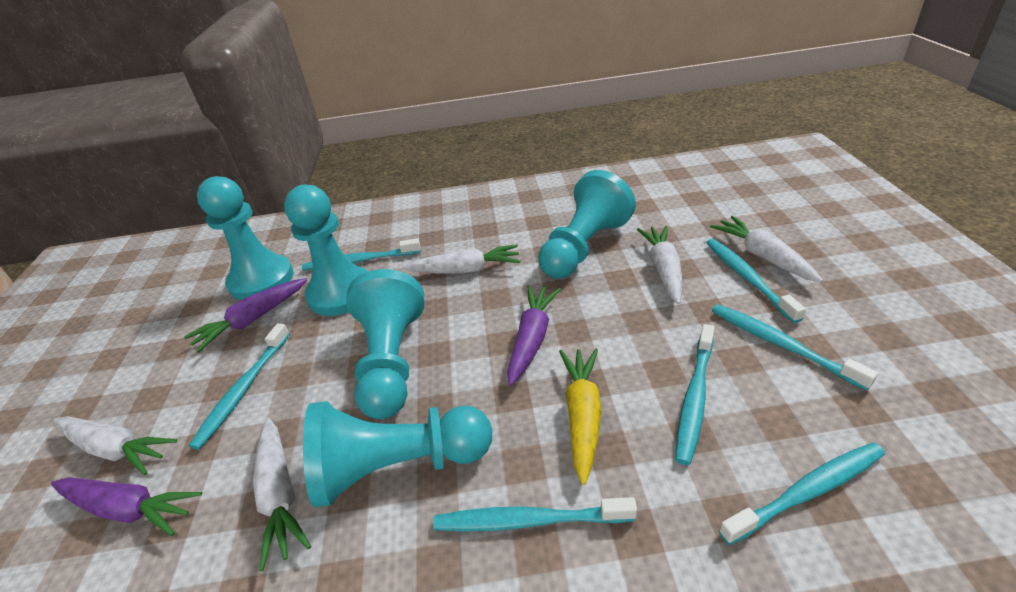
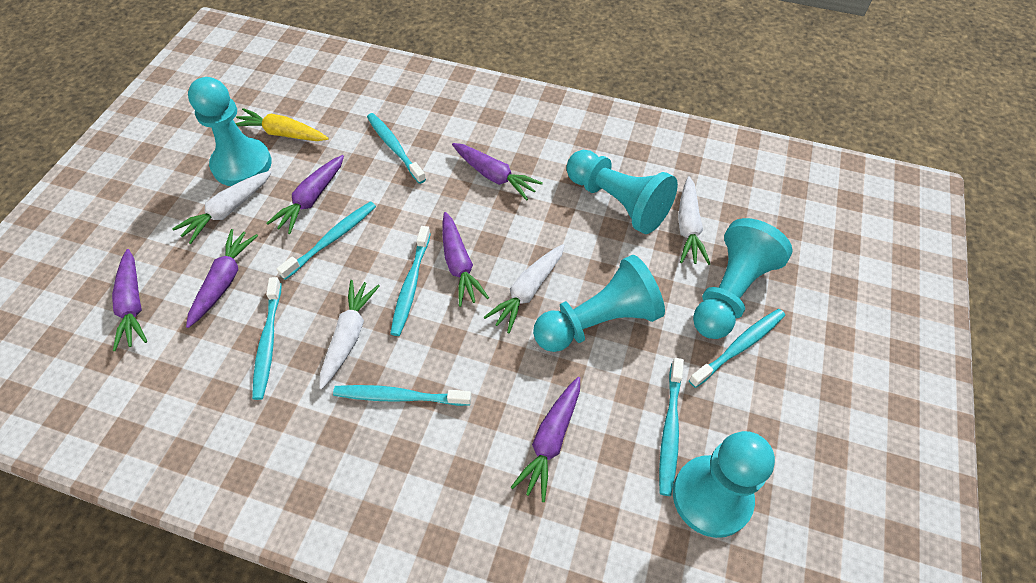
purple carrot: [51,477,202,536] [184,278,307,353] [507,285,561,386] = 3 -> [112,249,147,351] [186,229,258,328] [267,155,344,234] [442,212,489,307] [452,143,543,201] [511,377,580,502] = 6
white carrot: [53,416,177,475] [253,418,311,571] [402,244,521,274] [637,226,682,304] [710,216,823,282] = 5 -> [172,171,272,244] [319,280,380,389] [484,244,565,333] [678,176,710,265] = 4

